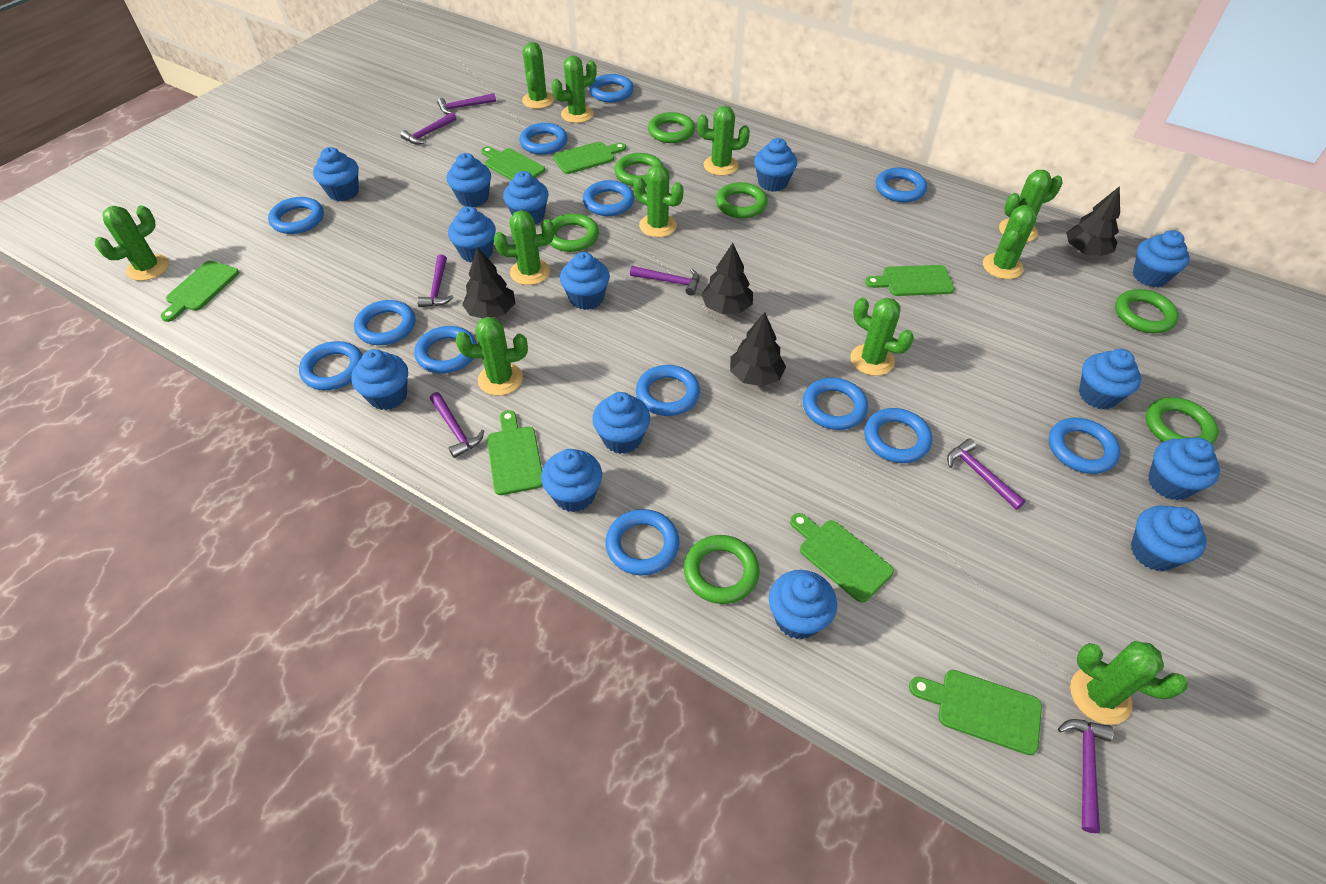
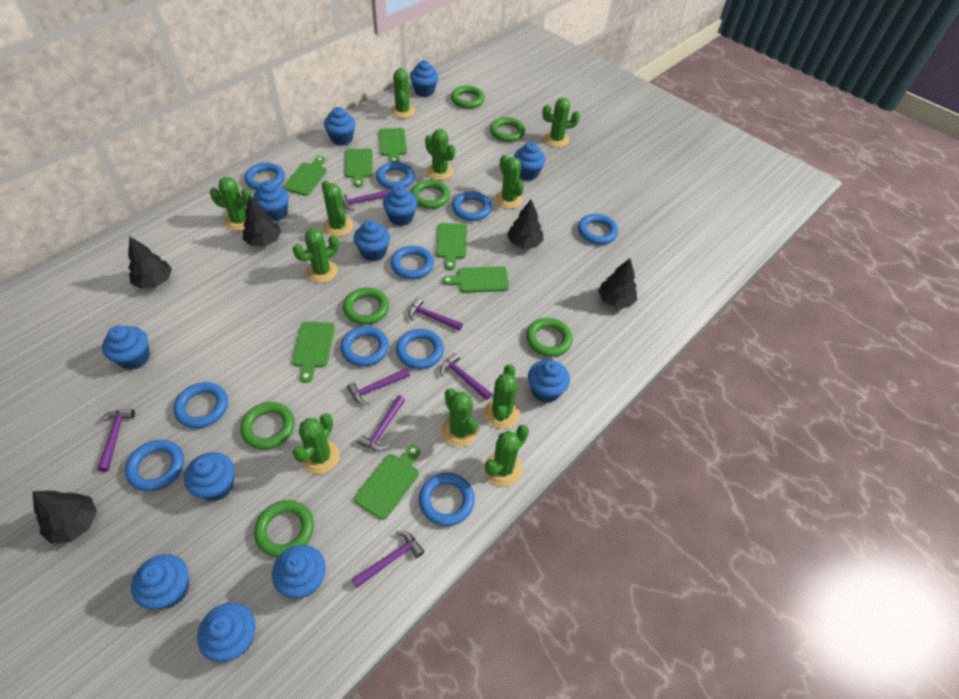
black tree: [462,247,515,319] [701,243,753,314] [730,312,786,387] [1066,186,1120,256] = 4 -> [32,491,97,544] [128,237,172,289] [243,196,281,247] [507,200,544,249] [598,259,637,308] = 5
blue cupcake: [313,147,359,201] [351,349,408,410] [447,153,491,207] [448,206,496,263] [503,171,549,224] [541,449,602,512] [560,252,610,310] [592,392,650,454] [754,138,797,192] [769,570,837,640] [1079,349,1141,410] [1131,506,1207,571] [1133,230,1190,287] [1148,437,1220,500] = 14 -> [102,326,150,370] [131,554,189,610] [184,452,234,501] [197,603,255,663] [253,180,289,222] [272,545,326,598] [324,107,356,146] [353,220,390,261] [383,186,418,226] [410,60,438,97] [514,142,546,181] [528,360,570,403] = 12
blue ring: [268,197,324,234] [299,341,363,390] [354,300,415,345] [414,326,477,374] [519,123,567,155] [583,180,635,216] [589,74,634,102] [605,509,680,575] [636,365,700,416] [803,378,868,430] [864,408,932,463] [876,167,927,202] [1049,418,1121,474] = 13 -> [125,440,184,492] [174,382,228,428] [245,162,285,190] [341,326,389,367] [376,162,415,190] [391,246,434,279] [396,329,444,369] [419,473,475,526] [452,191,492,221] [578,214,618,245] = 10

